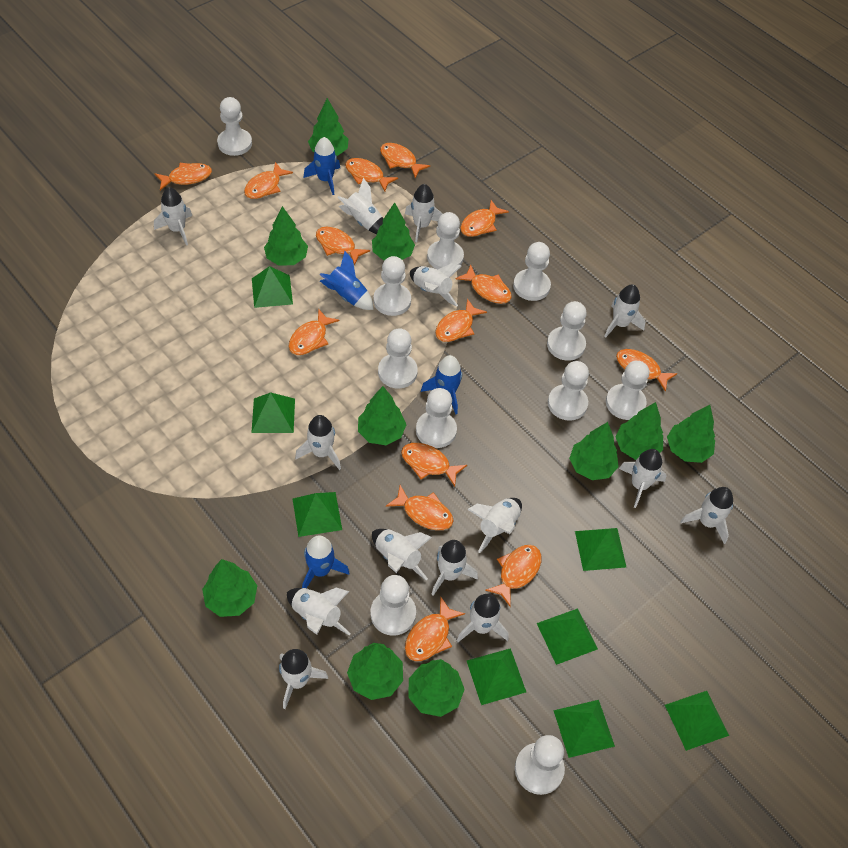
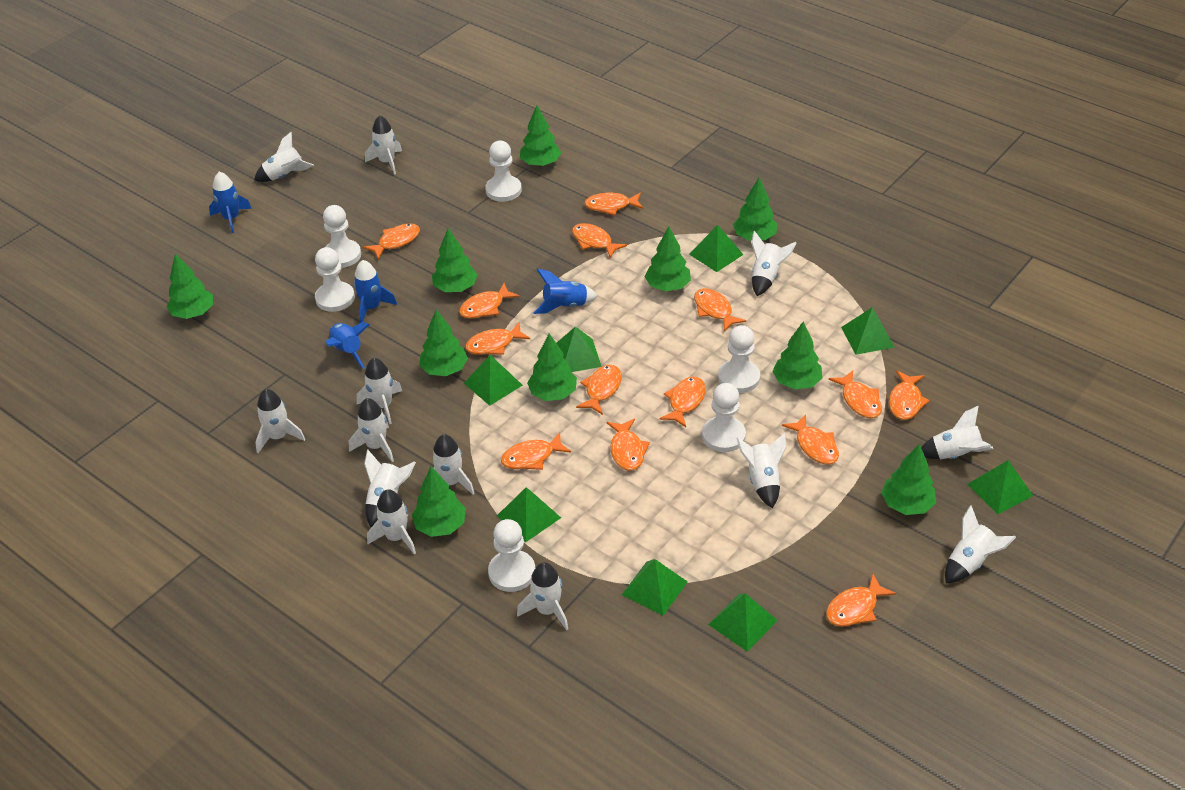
white pawn: [217,97,252,156] [370,575,416,636] [373,256,411,316] [378,328,418,389] [416,388,457,448] [427,212,464,270] [513,242,551,301] [515,735,565,795] [547,301,587,361] [548,361,589,421] [606,361,649,420] = 11 -> [315,247,355,312] [323,205,361,268] [485,140,522,202] [488,519,535,592] [702,383,746,452] [718,325,760,393] = 6
white rocket: [154,187,192,245] [279,649,328,709] [287,588,351,635] [295,415,341,470] [337,178,383,234] [372,529,432,581] [405,184,443,242] [410,263,461,307] [432,540,478,596] [457,594,509,642] [467,498,522,553] [604,284,646,338] [619,449,667,508] [680,487,733,544] = 14 -> [254,132,314,182] [255,389,305,453] [349,398,394,462] [356,358,402,424] [364,450,416,528] [365,115,402,175] [367,489,416,555] [433,434,474,495] [517,562,568,631] [736,433,786,508] [751,231,797,296] [921,406,993,459] [945,505,1016,583] = 13

